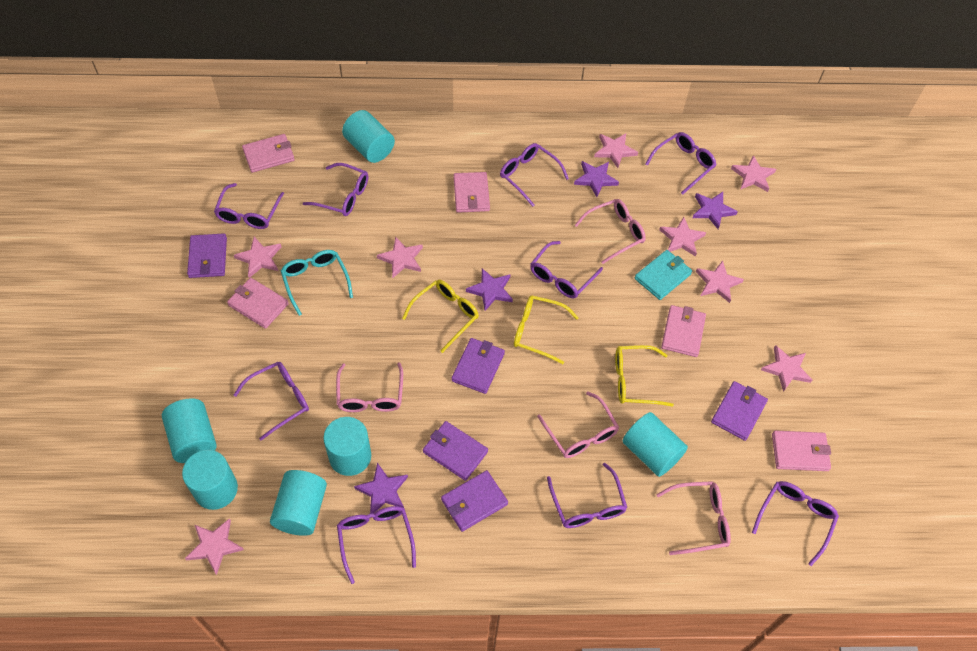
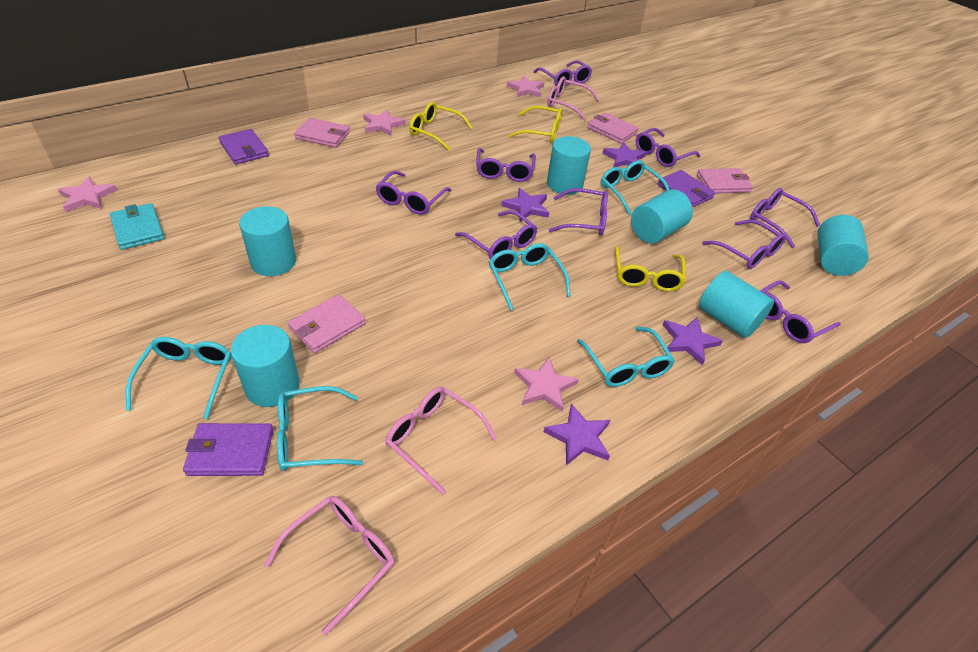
pink glasses: [336,362,403,412] [537,391,619,458] [575,199,646,264] [656,481,731,555] = 4 -> [265,496,395,635] [385,387,497,495] [547,77,600,120] = 3
pink star: [185,518,244,575] [234,237,282,278] [377,236,423,279] [594,133,638,168] [659,217,706,257] [696,261,744,303] [731,155,776,192] [761,345,812,392] = 8 -> [58,177,117,212] [363,109,405,136] [507,76,544,98] [514,357,579,412] = 4
pink wallet: [227,278,289,329] [242,134,295,173] [454,172,490,213] [661,305,706,357] [772,430,831,471] = 5 -> [288,294,366,353] [294,118,350,148] [587,113,639,144] [697,168,753,194] = 4
purple wallet: [187,233,227,278] [423,421,488,481] [441,470,508,532] [452,338,505,394] [711,381,768,441] = 5 -> [183,423,273,476] [219,129,269,165] [657,170,715,208] = 3
turquoise glasses: [281,250,353,316] = 1 -> [126,337,232,419] [277,386,363,471] [489,243,571,311] [577,326,675,387] [601,160,669,215] = 5

